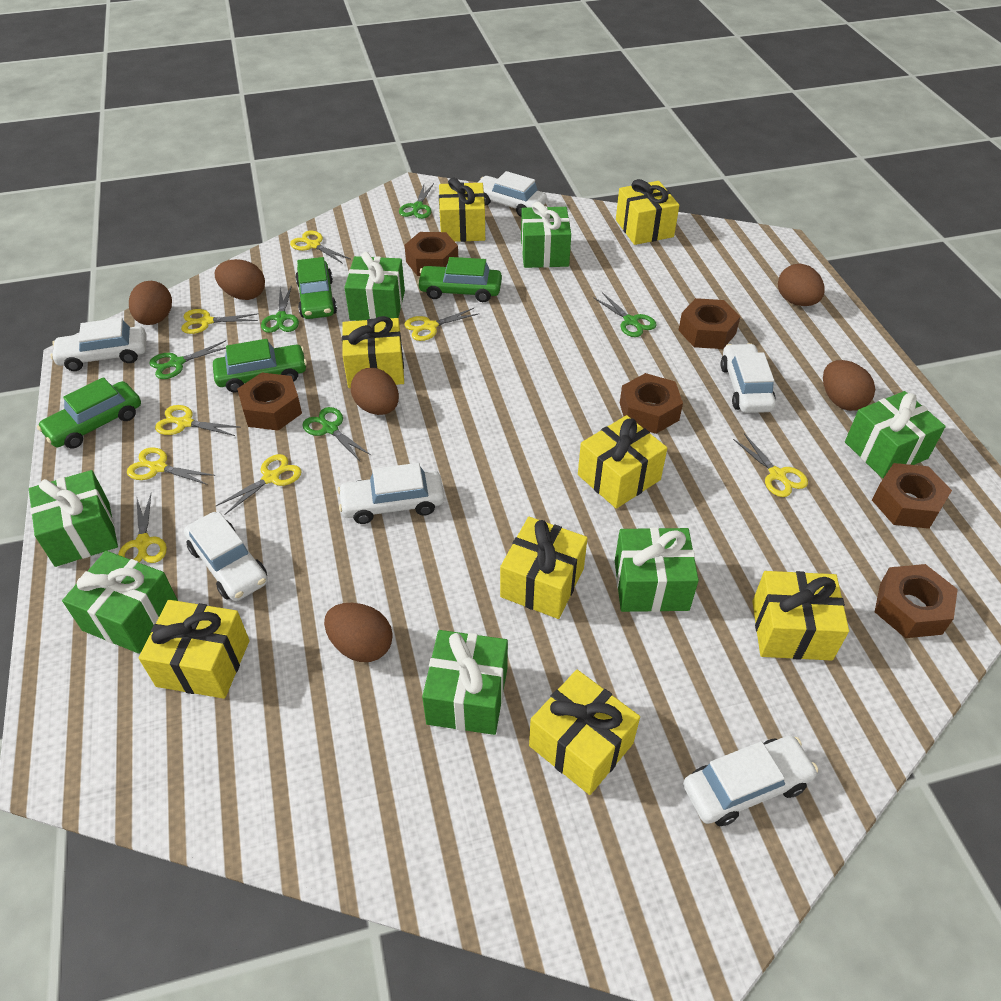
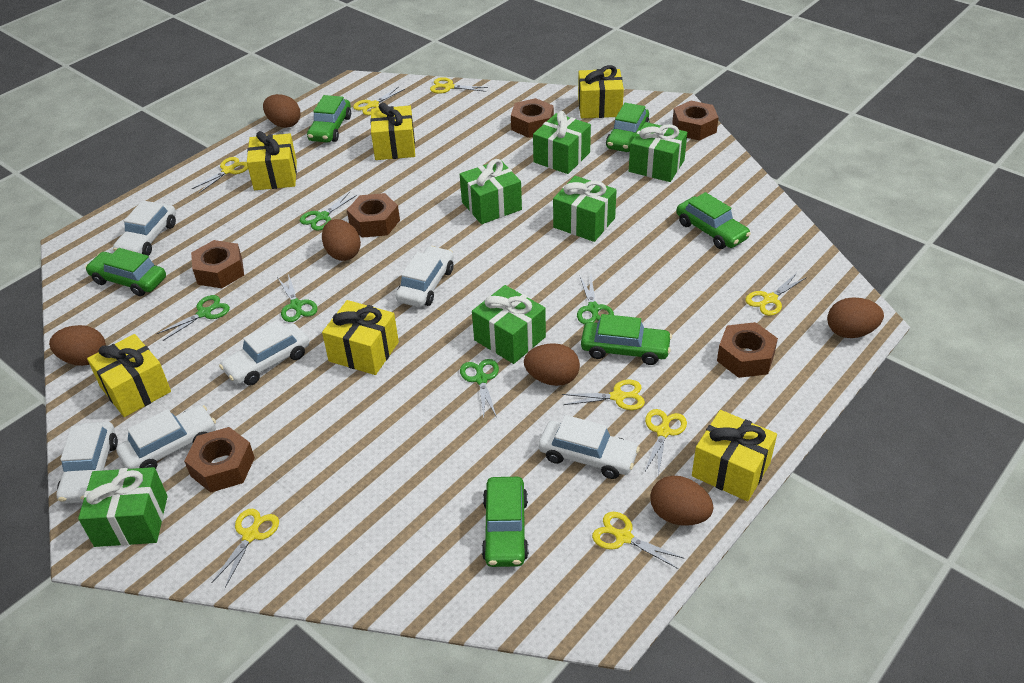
green car: [37,377,141,449] [213,339,307,393] [295,257,337,319] [417,257,502,302] = 4 -> [85,248,166,296] [307,95,351,143] [482,477,529,567] [581,314,672,365] [606,103,650,152] [676,192,751,249] = 6
green gift: [29,470,118,567] [62,551,178,654] [344,252,405,321] [422,630,508,735] [521,202,571,268] [615,527,699,612] [845,391,946,478] = 7 -> [78,467,168,547] [460,159,522,224] [472,285,546,364] [533,111,591,174] [553,176,617,242] [629,122,687,182] = 6
yellow gift: [139,600,250,699] [342,316,404,388] [439,177,485,242] [500,517,588,619] [529,670,640,795] [578,415,667,509] [616,179,679,245] [752,571,849,661] = 8 -> [87,334,171,417] [247,131,297,190] [322,300,399,375] [370,103,415,160] [578,65,624,118] [692,410,777,501] = 6

